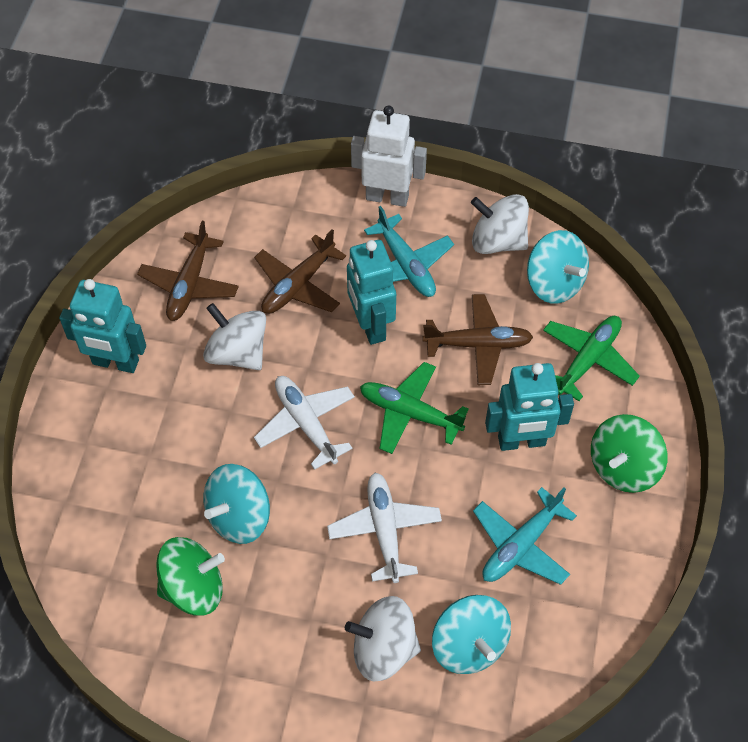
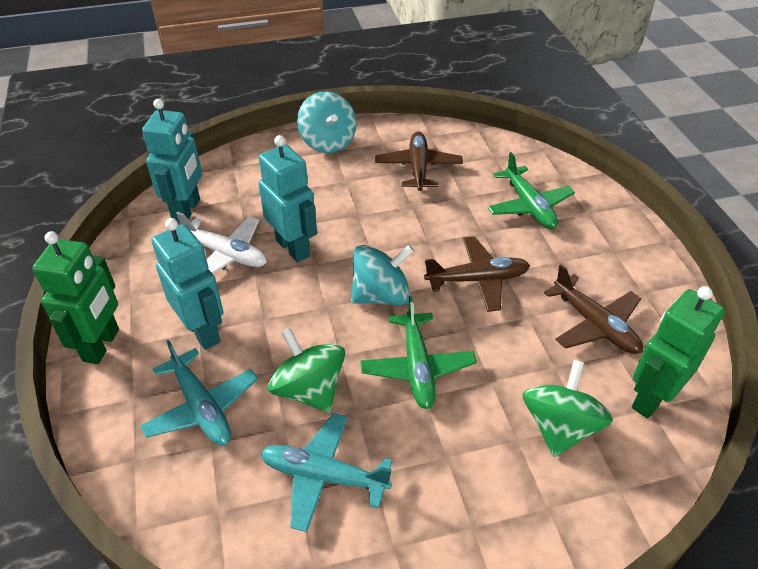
green robot: none = 0 -> [32,231,119,364] [632,286,725,418] = 2
turquoise spinning top: [203,464,270,544] [432,595,511,674] [527,230,589,304] = 3 -> [297,91,357,153] [351,245,414,305] = 2
white plane: [254,376,355,470] [327,473,442,583] = 2 -> [176,212,267,274] = 1
white robot: [351,106,427,207] = 1 -> none = 0
white spinning top: [203,303,266,370] [345,596,421,682] [471,194,529,254] = 3 -> none = 0

